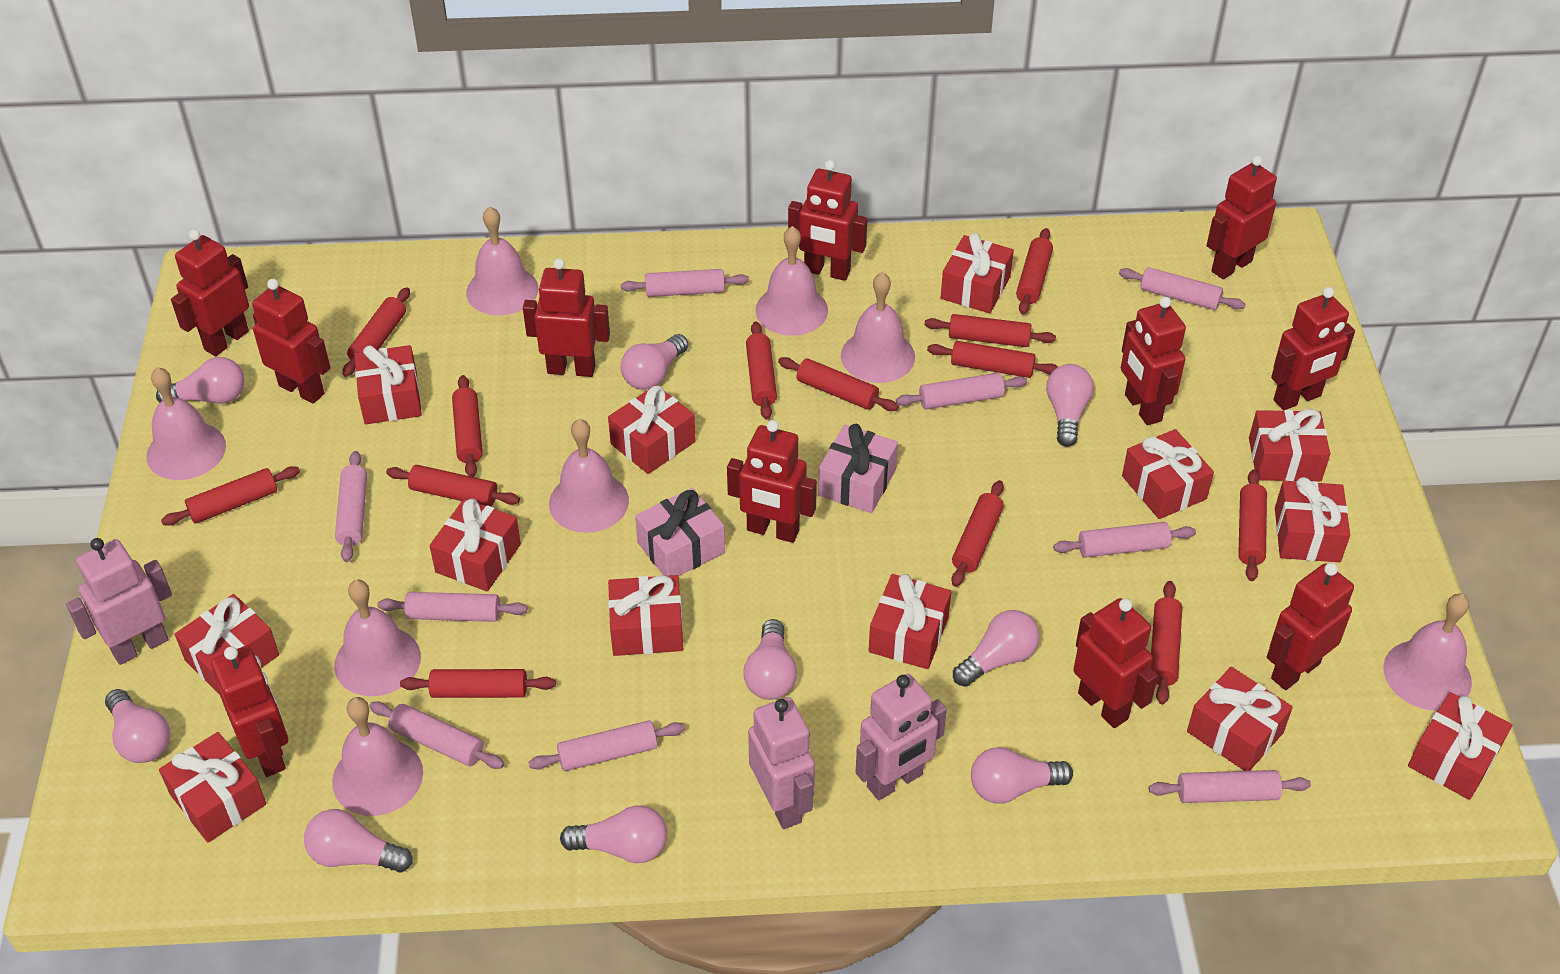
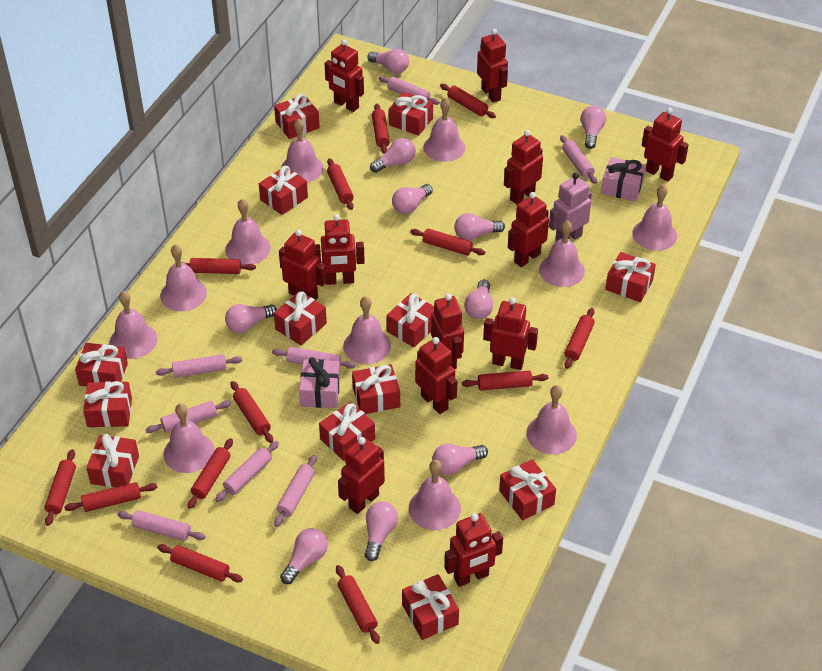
pink bell: [146,367,226,480] [332,697,423,816] [334,580,421,696] [466,206,538,315] [549,419,629,533] [755,226,828,336] [841,272,915,383] [1383,594,1472,711] = 8 -> [110,291,158,359] [160,244,207,311] [163,403,215,473] [225,199,271,265] [281,118,323,183] [343,296,391,364] [409,460,461,530] [423,97,465,162] [526,385,577,454] [539,220,585,287] [632,185,677,251] = 11
pink light bulb: [105,689,170,763] [156,357,244,404] [304,809,413,873] [560,806,667,863] [621,334,688,390] [743,619,797,700] [953,610,1039,687] [971,747,1073,804] [1046,364,1093,447] = 9 -> [225,304,277,333] [280,528,328,584] [364,501,398,561] [367,49,409,74] [370,138,416,173] [392,184,433,214] [432,443,488,475] [454,213,505,241] [464,279,493,319] [581,105,606,149] = 10
pink robot: [66,538,172,665] [748,697,815,829] [855,674,947,800] = 3 -> [549,173,592,242] = 1
pink rolling pin: [335,451,367,562] [369,701,504,769] [377,592,527,622] [529,721,685,771] [621,269,749,297] [896,373,1027,410] [1053,522,1196,558] [1119,267,1245,310] [1149,770,1311,803] = 9 -> [117,510,206,541] [146,401,231,433] [156,354,242,378] [215,441,279,502] [272,347,356,369] [274,455,317,527] [378,76,440,105] [560,135,597,184] = 8
red robot: [171,229,249,356] [211,646,288,777] [252,279,331,403] [523,258,610,377] [727,420,817,543] [788,160,867,281] [1073,598,1158,728] [1121,297,1186,425] [1207,155,1277,279] [1267,563,1354,690] [1271,287,1355,410] = 11 -> [279,229,326,300] [315,214,365,285] [324,39,364,112] [338,437,385,514] [415,337,457,414] [431,293,464,369] [445,513,503,587] [477,29,508,102] [483,297,538,370] [504,130,543,204] [508,192,549,267] [642,108,689,181] = 12

